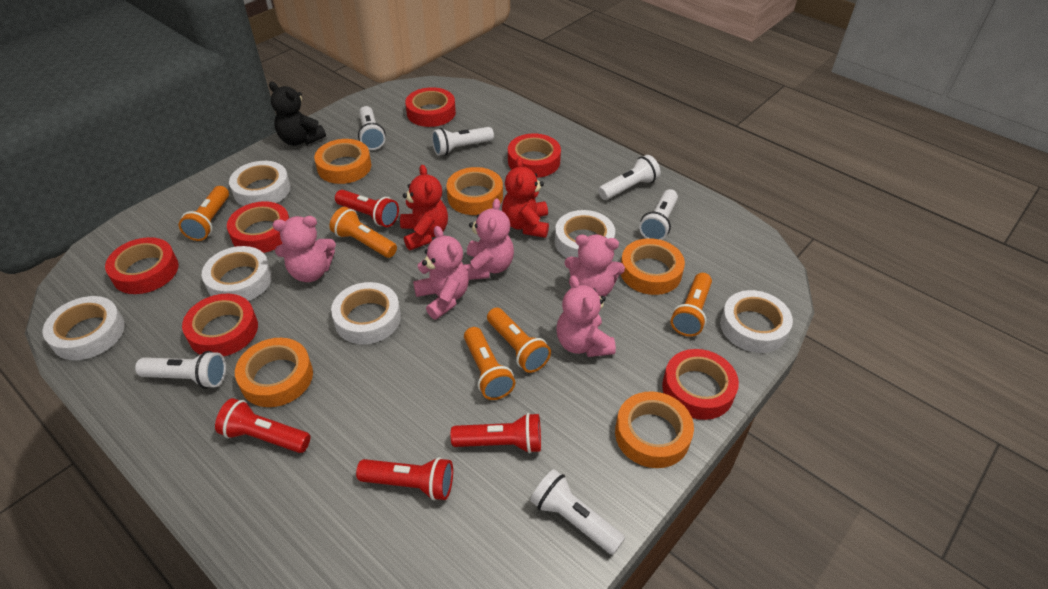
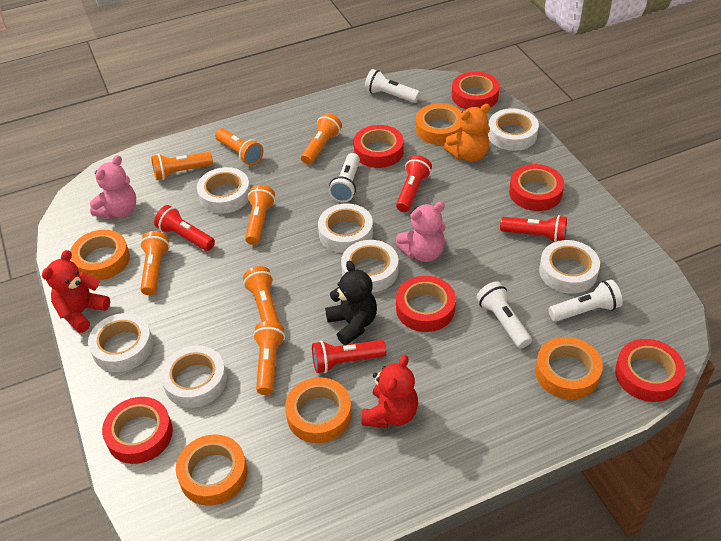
orange flashlight: [178,186,229,241] [330,207,397,258] [464,327,515,400] [487,307,551,373] [671,273,712,337] = 5 -> [140,231,170,295] [151,152,213,180] [215,128,263,166] [243,266,280,324] [245,185,275,245] [253,321,285,395] [301,113,342,165] = 7
orange teddy bear: none = 0 -> [444,104,490,162] = 1
pink teddy bear: [273,216,336,282] [413,226,469,320] [464,198,514,280] [557,275,616,357] [565,235,625,297] = 5 -> [90,155,136,219] [395,202,446,262] = 2
white flashlight: [135,351,226,389] [358,106,386,150] [432,127,494,156] [530,469,625,555] [598,155,661,200] [639,189,678,240] = 6 -> [329,153,360,202] [365,69,420,103] [476,281,532,349] [548,279,623,322] = 4
white tape: [43,296,125,360] [202,246,272,301] [229,161,291,206] [331,282,401,344] [555,210,615,258] [720,290,793,353] = 6 -> [88,313,153,372] [161,346,227,408] [197,167,250,214] [318,203,373,253] [341,240,398,293] [488,108,539,151] [539,240,600,294] = 7

